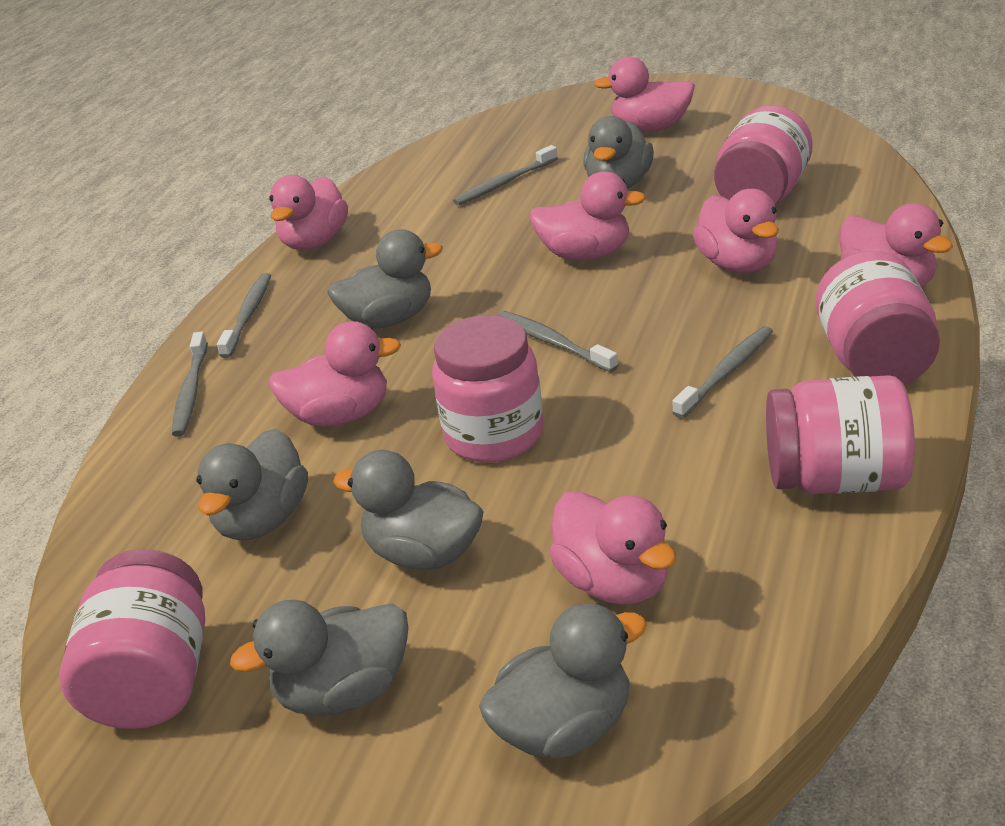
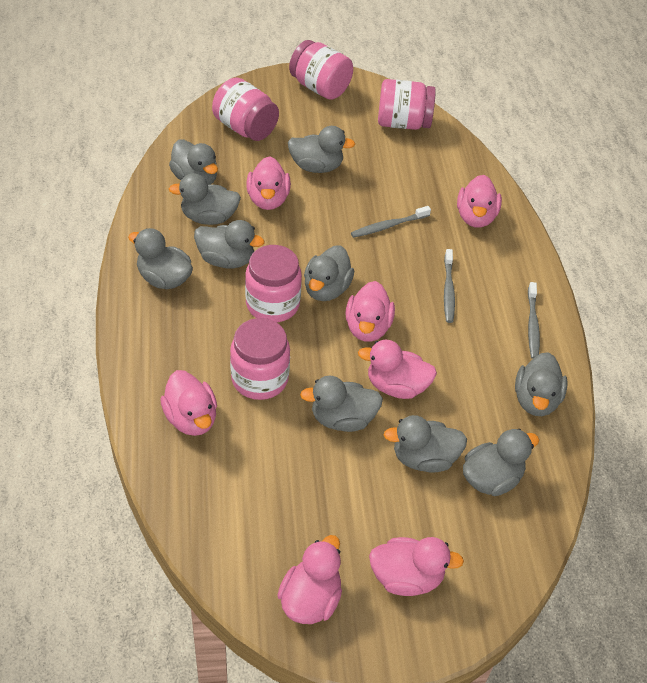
grey duck: [196,429,308,540] [230,600,408,716] [327,229,443,328] [333,450,484,570] [479,603,647,759] [584,116,654,189] = 6 -> [128,228,193,289] [169,140,218,185] [169,173,241,225] [194,220,264,268] [288,126,355,173] [300,376,383,432] [304,245,354,301] [384,415,467,473] [463,429,539,496] [515,352,568,416] = 10
grey toothbrush: [172,331,208,437] [217,273,271,358] [453,145,558,205] [497,311,618,372] [672,326,773,418] = 5 -> [351,206,431,238] [444,249,455,323] [528,282,540,359] = 3

